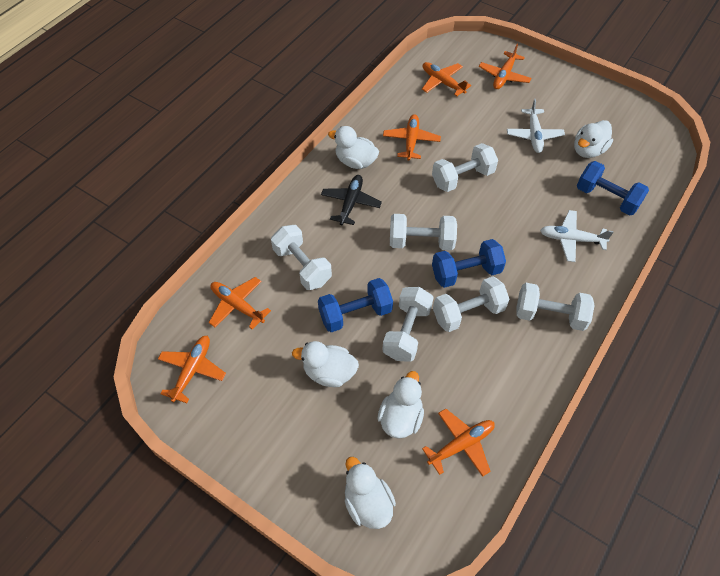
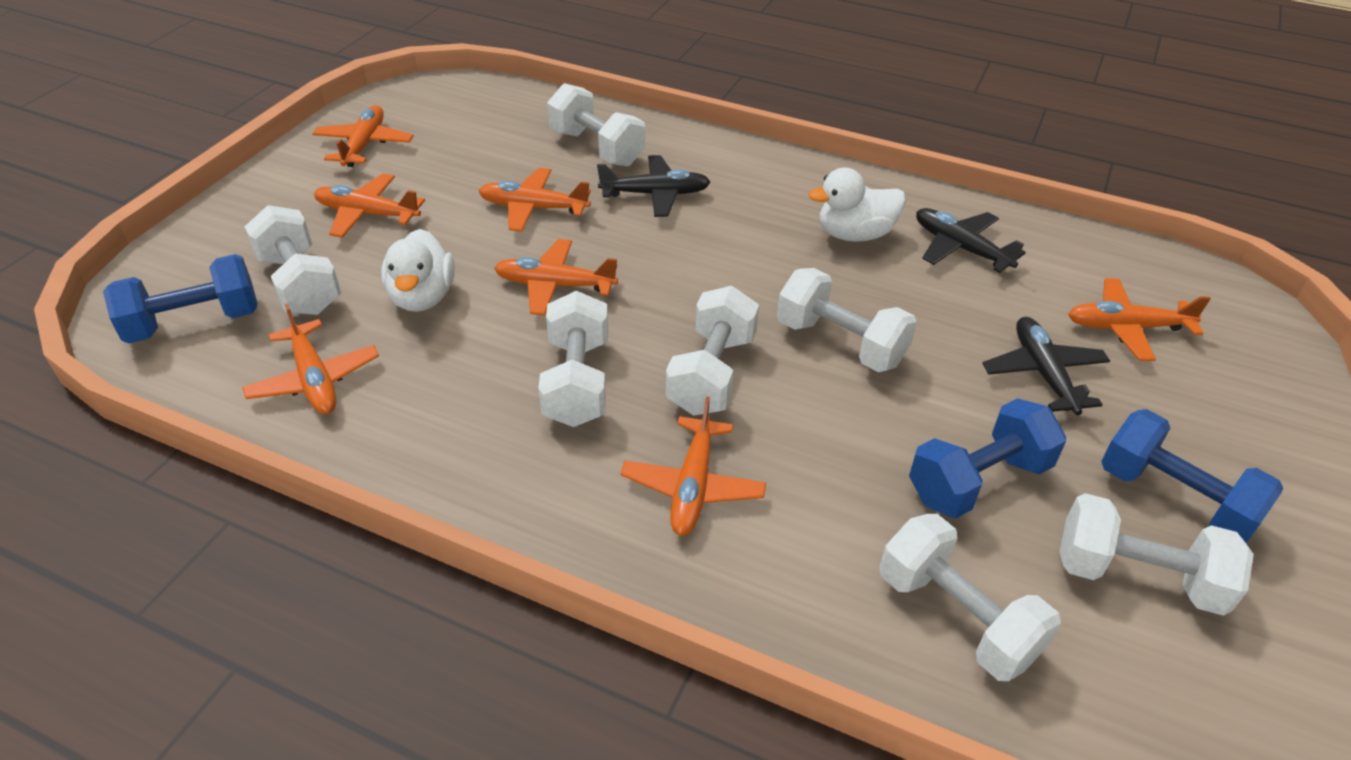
black plane: [321,175,382,225] = 1 -> [597,155,710,217] [916,208,1026,273] [982,317,1110,415] = 3
orange plane: [158,335,226,403] [209,277,271,330] [383,114,441,161] [422,62,471,96] [422,408,495,477] [479,44,532,89] = 6 -> [242,304,379,414] [313,105,414,167] [314,173,425,238] [479,168,591,232] [494,239,618,316] [621,396,766,536] [1068,278,1211,361] = 7
white duck: [292,341,359,387] [328,126,379,169] [345,457,396,529] [378,371,424,439] [574,120,613,158] = 5 -> [381,229,455,312] [808,168,906,242] = 2
white dumbbell: [271,225,332,290] [382,287,434,362] [390,214,457,250] [432,143,498,192] [433,276,510,332] [516,283,595,331] = 6 -> [244,205,341,315] [538,291,608,427] [547,83,645,166] [666,286,759,416] [777,268,917,372] [880,514,1061,681] [1059,493,1254,616] = 7
white plane: [507,99,565,153] [540,210,614,262] = 2 -> none = 0

